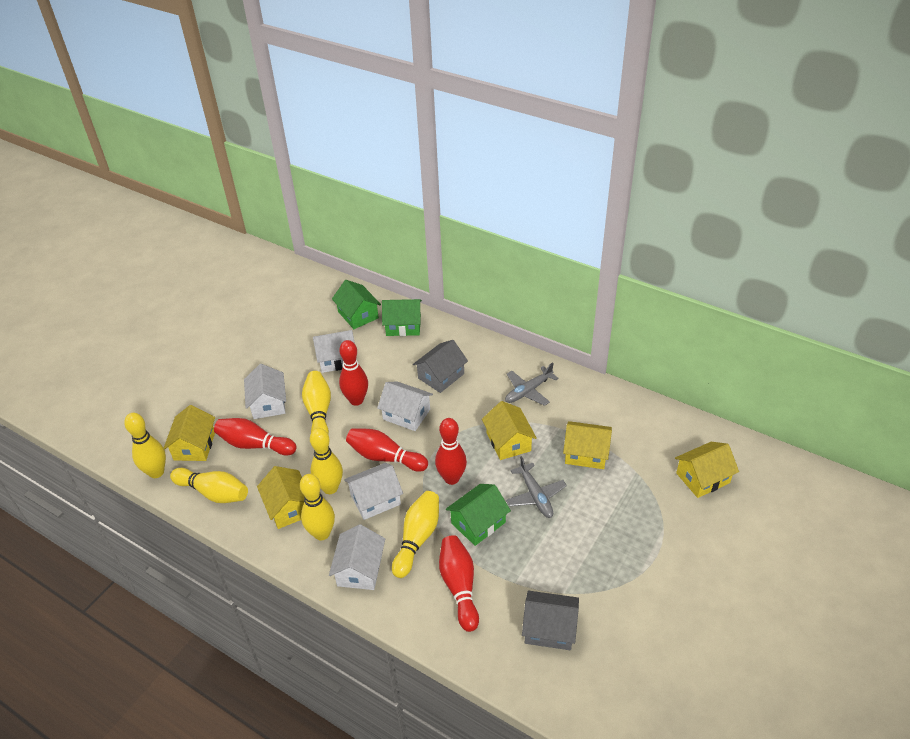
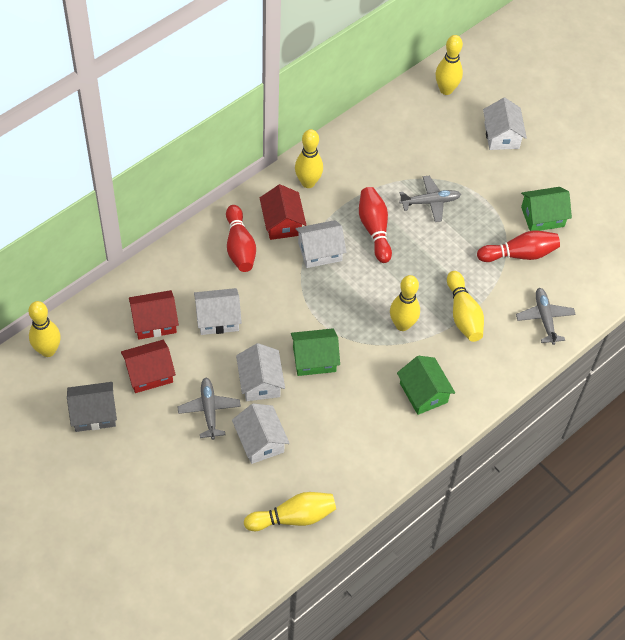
grey house: [413,340,468,393] [522,591,579,650] = 2 -> [67,382,117,432] = 1
grey plane: [505,362,559,406] [506,456,567,518] = 2 -> [177,377,241,440] [399,176,461,222] [516,288,576,345] = 3
red bowling pin: [214,418,297,455] [339,340,368,406] [346,428,428,472] [435,418,467,485] [439,535,479,632] = 5 -> [226,205,256,272] [359,187,392,263] [477,231,560,262] = 3
red house: none = 0 -> [121,340,176,393] [129,290,179,339] [260,184,306,240] = 3
yellow house: [164,405,215,461] [257,466,305,529] [482,401,537,460] [563,421,612,469] [675,442,739,498] = 5 -> none = 0

